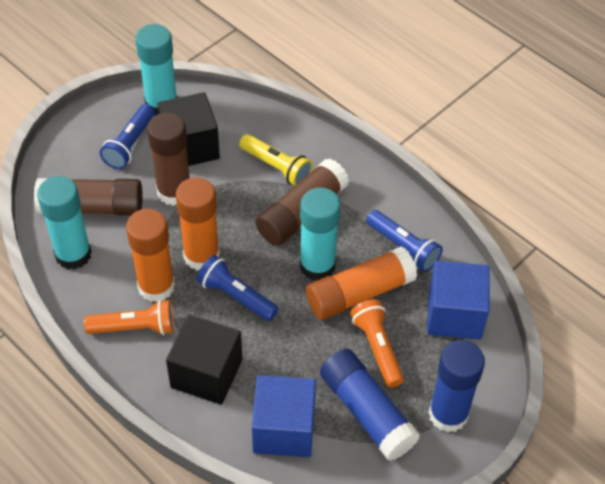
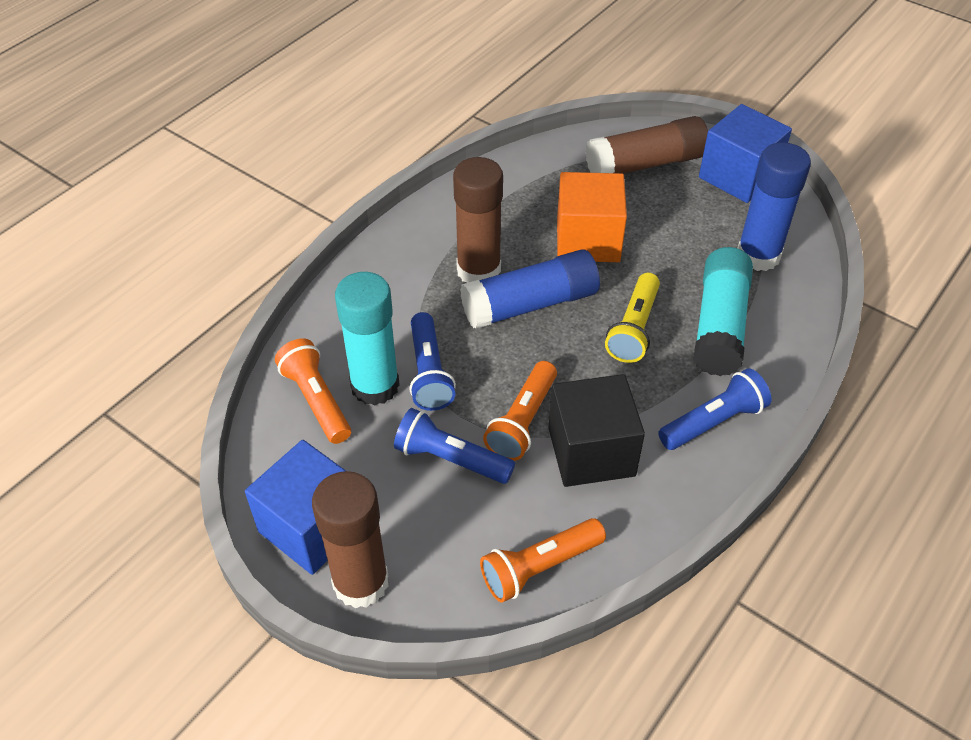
black cube: [157,92,220,166] [166,315,243,405] = 2 -> [549,374,645,487] = 1
orange cube: none = 0 -> [557,172,627,262] = 1
orange flashlight: [84,300,174,335] [350,299,404,388] = 2 -> [275,338,351,444] [480,518,606,602] [483,361,557,461] = 3
orange glue stick: [126,209,175,302] [176,177,220,270] [306,246,417,320] = 3 -> none = 0
turquoise glue stick: [37,176,92,269] [136,24,178,116] [299,188,341,280] = 3 -> [335,272,400,405] [693,247,753,376] = 2

